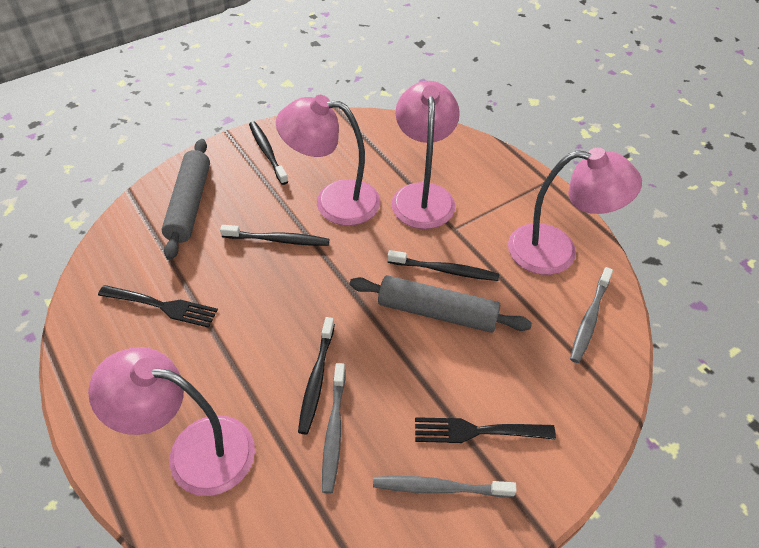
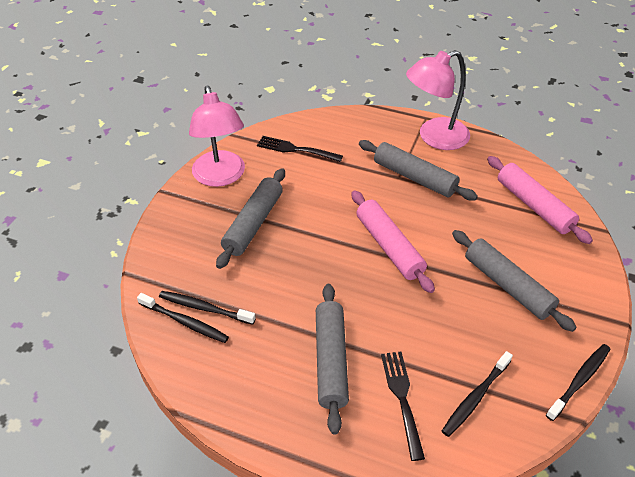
grey rolling pin: [161,139,210,260] [350,275,532,333] = 2 -> [216,168,285,269] [316,284,349,435] [359,140,478,200] [452,230,576,332] = 4
grey toothbrush: [322,363,345,494] [373,476,517,497] [570,267,613,363] = 3 -> none = 0
pink lamp: [88,347,255,496] [276,95,380,225] [391,81,460,229] [508,147,642,275] = 4 -> [189,86,245,187] [406,50,470,150] = 2
pink rolling pin: none = 0 -> [351,190,435,293] [487,156,593,244] = 2

